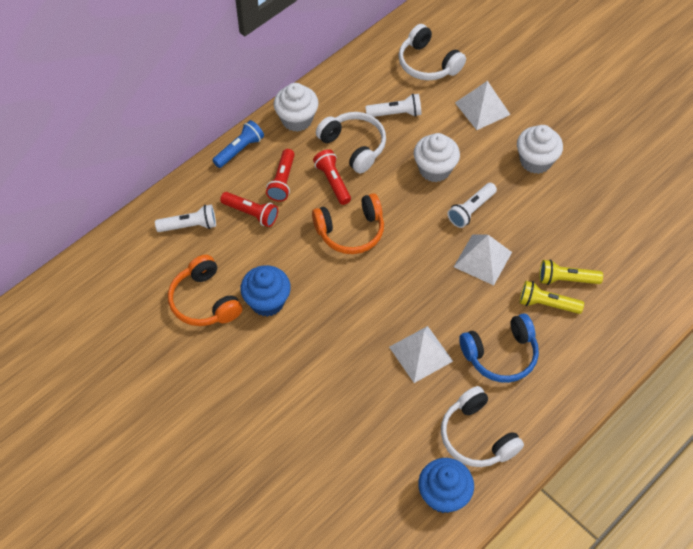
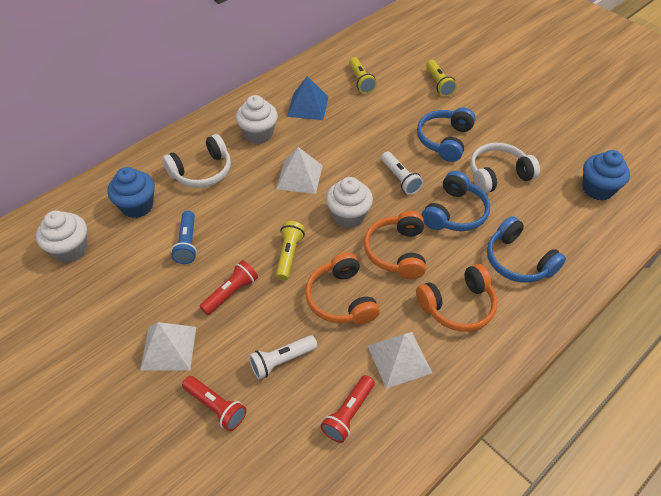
blue headphones: [459,314,539,383] = 1 -> [417,107,476,162] [422,171,490,231] [487,216,566,283] = 3
blue pyramid: none = 0 -> [287,76,328,120] = 1
orange headphones: [168,255,242,326] [312,193,384,254] = 2 -> [305,252,380,325] [364,211,426,279] [416,264,497,332] = 3
white flashlight: [155,205,216,232] [365,94,422,117] [447,183,497,228] = 3 -> [249,335,317,379] [381,151,423,195] = 2
white headphones: [316,112,386,173] [399,24,466,80] [441,386,524,467] = 3 -> [162,134,231,188] [470,143,540,194] = 2
yellow flashlight: [520,281,584,314] [539,260,603,285] = 2 -> [276,221,305,281] [349,57,377,94] [426,60,457,96] = 3

